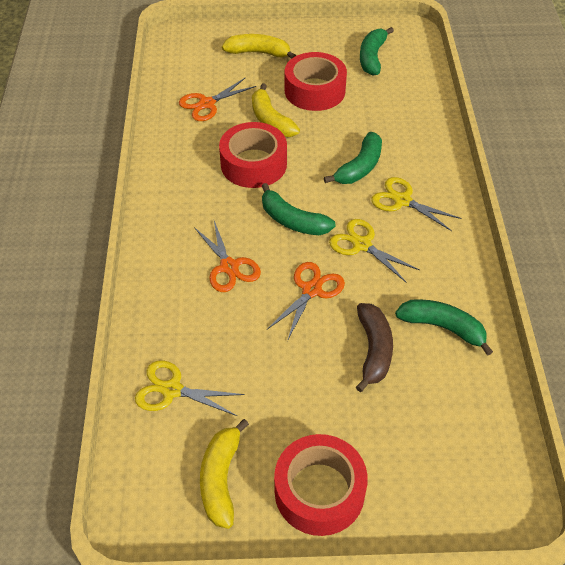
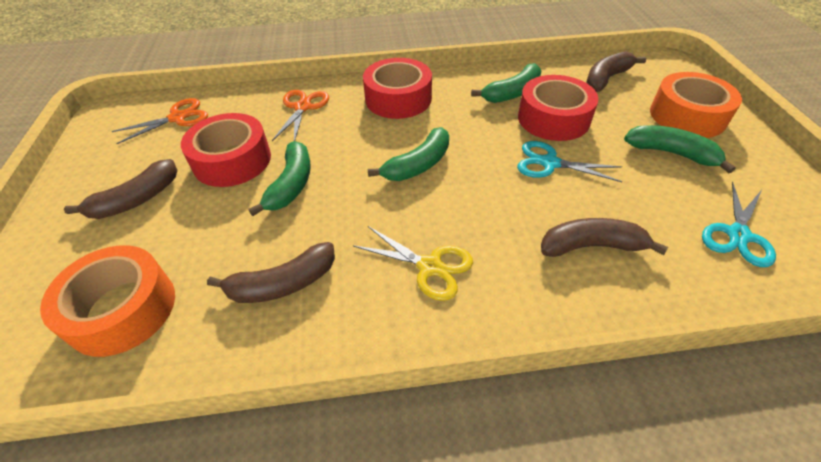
brown banana: [356,303,393,392] = 1 -> [64,159,177,219] [207,242,335,303] [541,218,668,257] [586,51,646,92] = 4
orange scissors: [179,78,256,121] [194,221,261,292] [267,262,345,341] = 3 -> [111,98,208,144] [272,90,329,141] = 2
orange tape: none = 0 -> [40,245,175,357] [650,72,742,138] = 2
turquoise scissors: none = 0 -> [517,141,622,182] [702,182,776,267] = 2
yellow banana: [200,419,249,529] [222,34,296,59] [252,83,300,137] = 3 -> none = 0
yellow scissors: [135,360,245,416] [329,219,420,283] [371,177,461,231] = 3 -> [353,226,473,301] = 1

